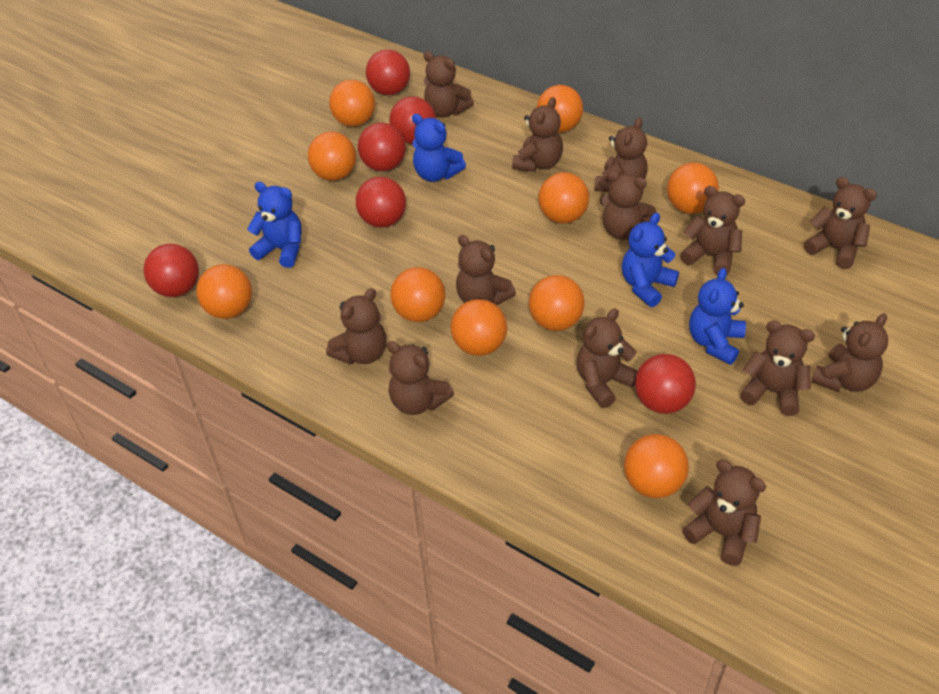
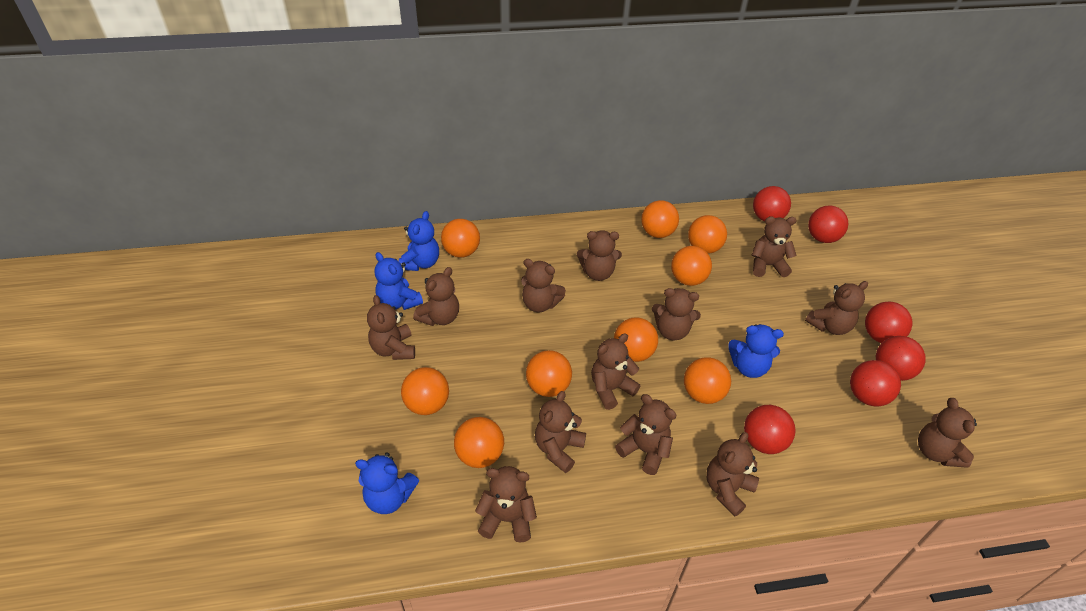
orange ball: [196,264,252,319] [308,132,356,181] [329,80,375,127] [390,267,445,322] [450,299,507,356] [529,275,585,331] [537,85,583,132] [538,172,589,224] [624,434,689,498] [667,163,719,214] = 10 -> [401,367,449,415] [441,219,480,258] [454,417,504,468] [526,350,572,397] [614,317,658,362] [641,200,679,238] [671,246,712,286] [684,357,731,404] [688,215,727,254] = 9

